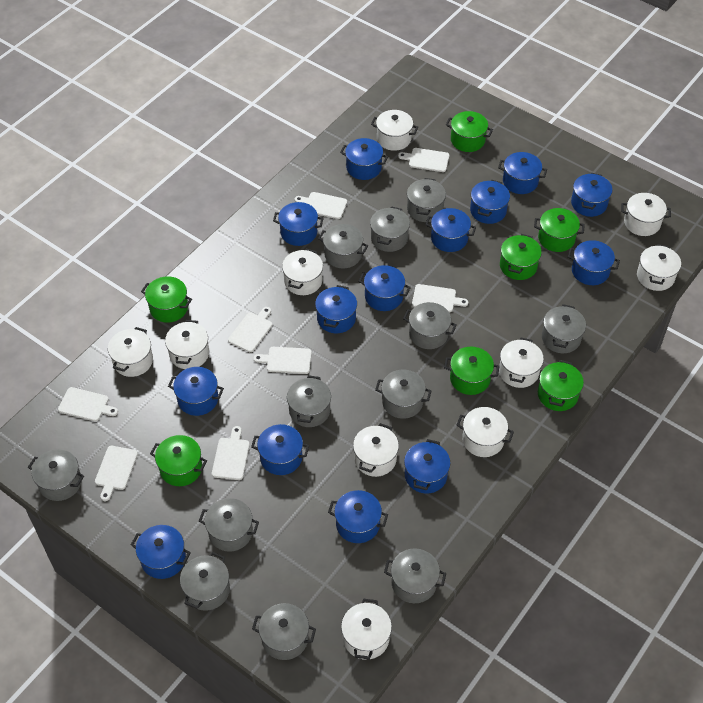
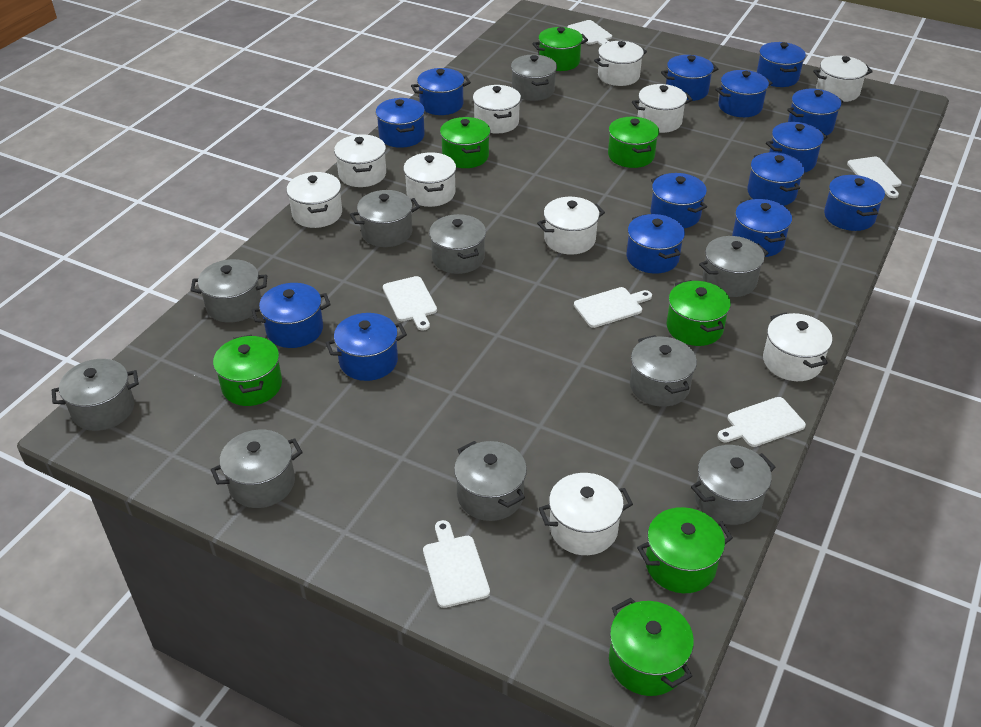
grey pot: [28,449,84,501] [180,552,230,611] [199,498,259,552] [252,603,316,660] [287,375,331,427] [318,224,368,268] [370,206,410,252] [375,369,432,419] [384,548,446,603] [403,302,457,349] [407,178,446,222] [542,304,586,353] = 12 -> [52,359,139,431] [190,259,267,323] [211,430,302,508] [350,190,420,247] [429,214,486,274] [454,441,527,521] [511,55,557,101] [630,335,697,407] [691,445,775,525] [699,236,768,297] = 10
white cutting board: [58,387,118,422] [95,446,138,501] [212,426,250,480] [228,307,272,352] [254,347,312,374] [295,192,347,219] [398,148,449,172] [412,284,468,312] = 8 -> [383,276,437,331] [423,520,490,608] [567,20,612,45] [574,287,652,328] [717,397,806,447] [847,157,902,198] = 6

